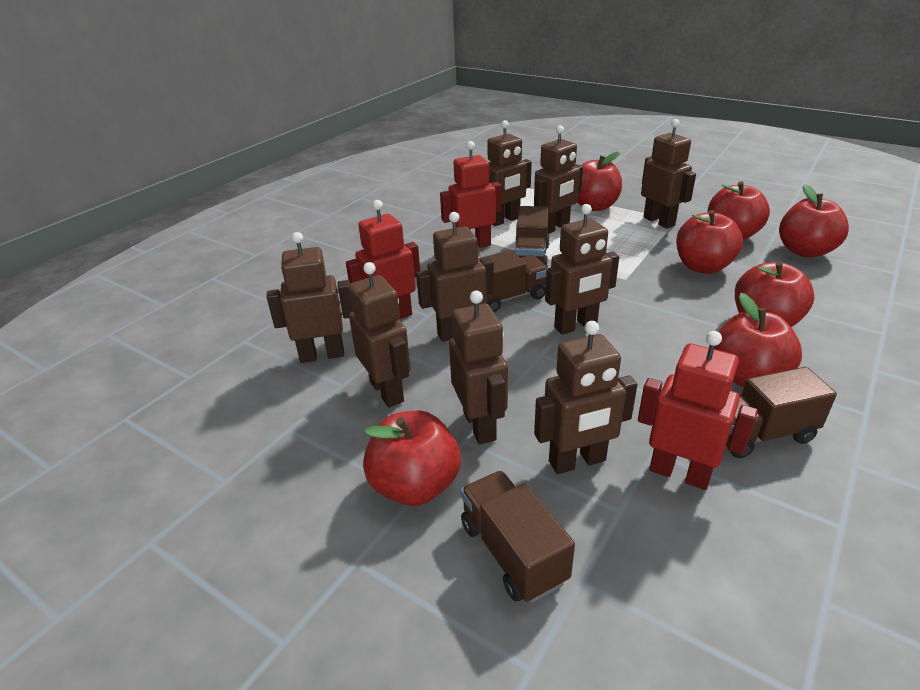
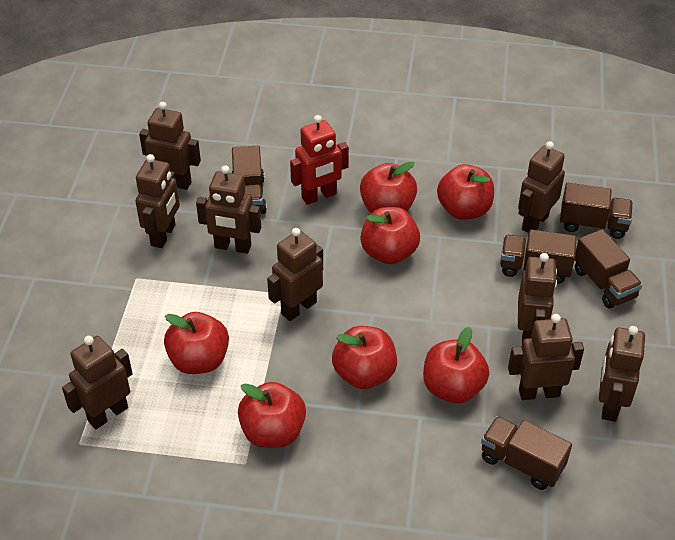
brown truck: [461,471,575,603] [478,250,548,312] [515,206,550,267] [726,367,837,458] = 4 -> [232,146,267,214] [481,416,572,490] [500,229,577,284] [560,183,633,239] [575,229,643,309] = 5
red robot: [346,200,420,319] [440,141,501,248] [638,331,758,490] = 3 -> [290,115,349,205] = 1

